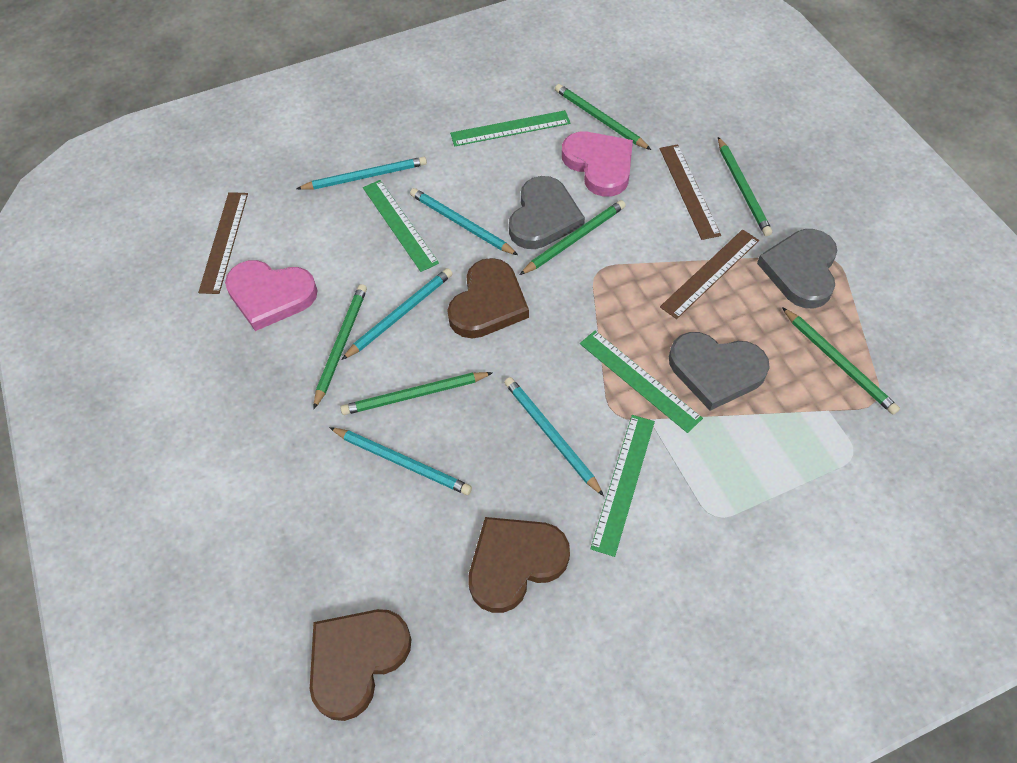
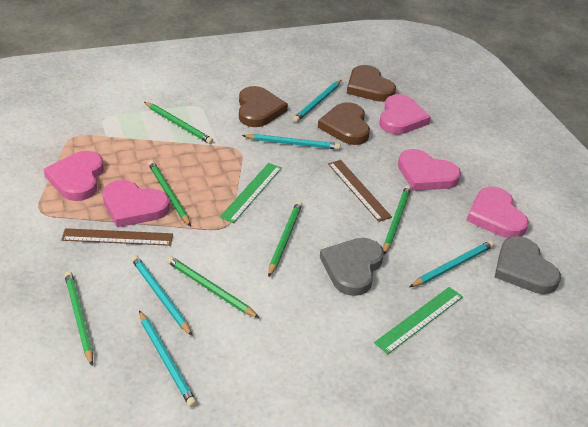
brown ruler: [198,192,248,294] [660,144,721,240] [660,229,759,319] = 3 -> [61,228,173,246] [328,160,392,222] = 2
green ruler: [363,180,439,272] [450,110,570,146] [580,331,703,433] [590,415,655,557] = 4 -> [219,163,282,223] [374,287,463,354] = 2
grey heart: [509,176,585,249] [669,332,770,411] [757,229,838,308] = 3 -> [320,238,384,296] [495,236,561,294] = 2
pink heart: [225,260,318,331] [562,132,633,197] = 2 -> [44,151,104,201] [102,180,170,227] [379,94,431,134] [398,149,461,191] [467,187,529,238] = 5

